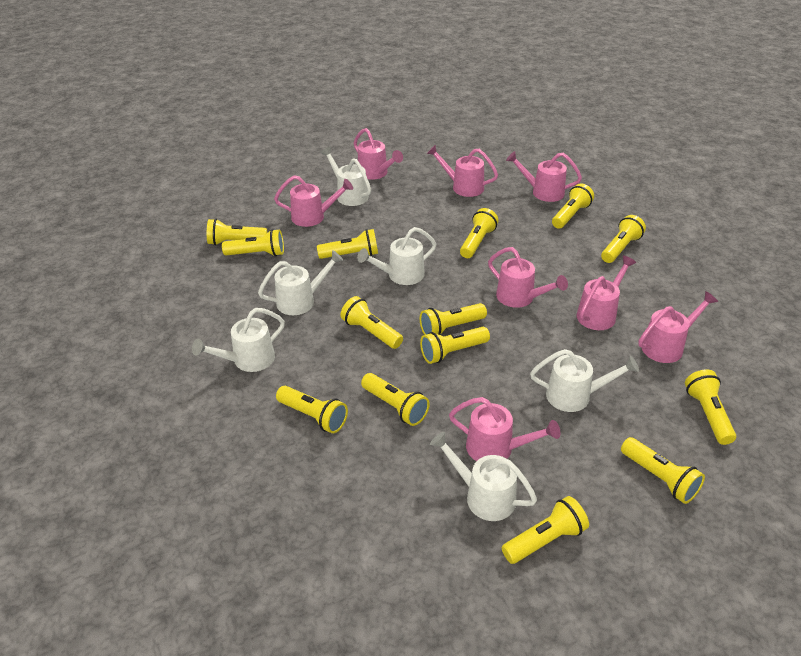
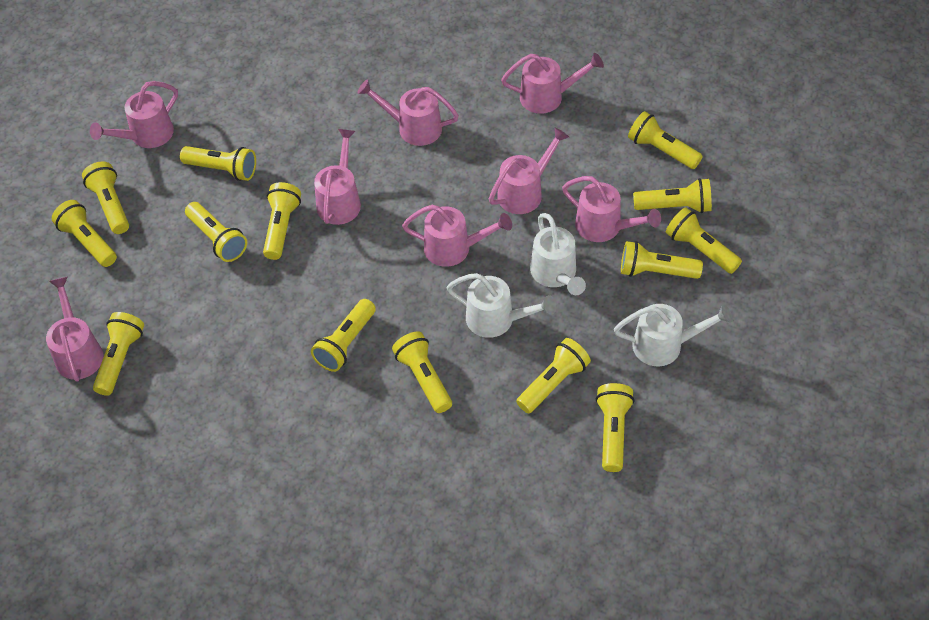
white watering can: [192,308,285,372] [258,250,344,315] [320,146,371,206] [357,227,436,285] [430,432,537,521] [530,349,639,412] = 6 -> [446,273,556,338] [530,213,586,295] [614,304,733,366] = 3

